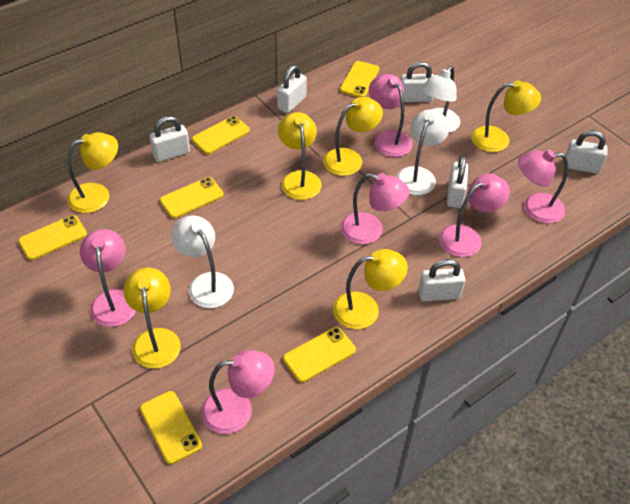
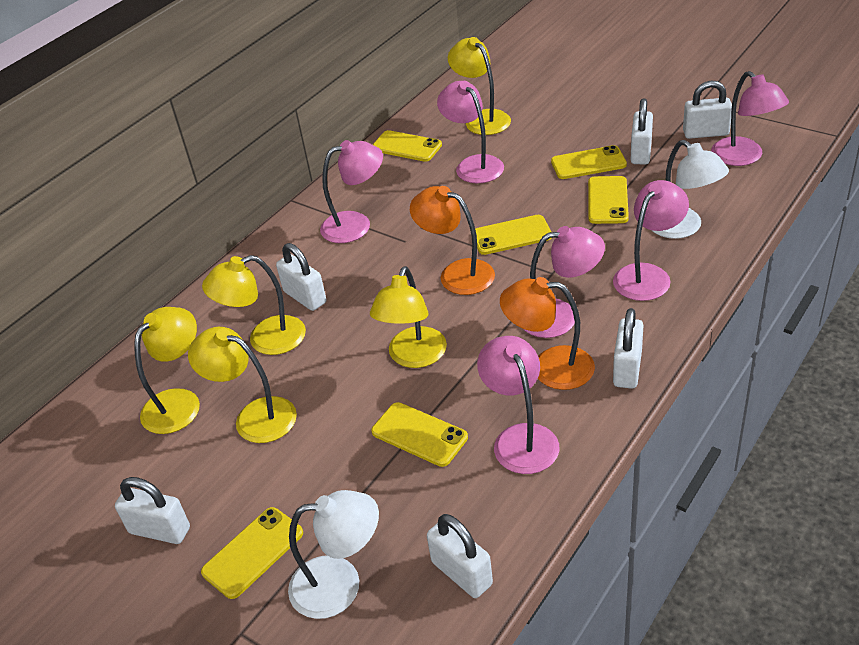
orange lamp: none = 0 -> [410,186,495,295] [500,277,595,390] = 2
white lamp: [171,215,234,308] [396,109,449,195] [421,66,460,133] = 3 -> [288,490,379,619] [651,140,729,239] = 2
yellow lamp: [67,132,118,213] [123,268,181,369] [278,112,322,200] [323,97,383,176] [333,249,408,329] [471,80,541,152] = 6 -> [134,307,200,434] [188,327,297,443] [202,255,306,355] [370,266,447,368] [448,37,511,135] = 5

